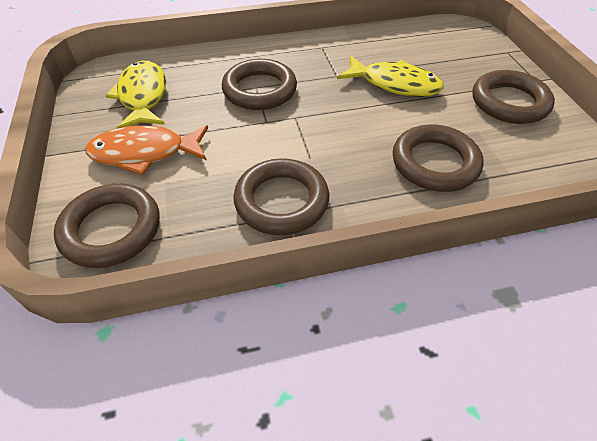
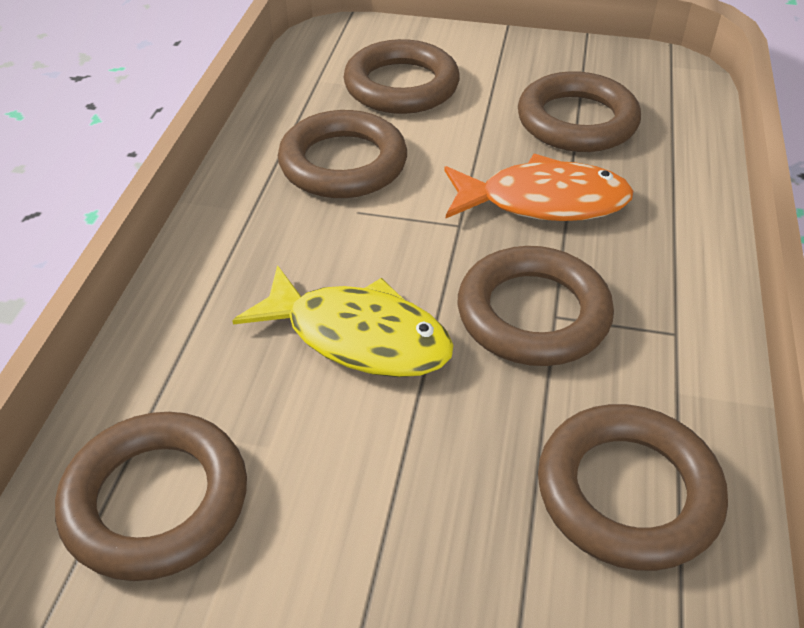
brown ring: [54,184,160,268] [222,59,297,110] [233,158,329,235] [393,124,484,192] [472,70,555,124] = 5 -> [55,412,247,581] [278,110,407,198] [344,39,460,114] [458,246,614,366] [518,71,641,152] [538,404,728,571] = 6
yellow fish: [106,61,166,129] [337,56,444,97] = 2 -> [232,265,454,377] = 1

